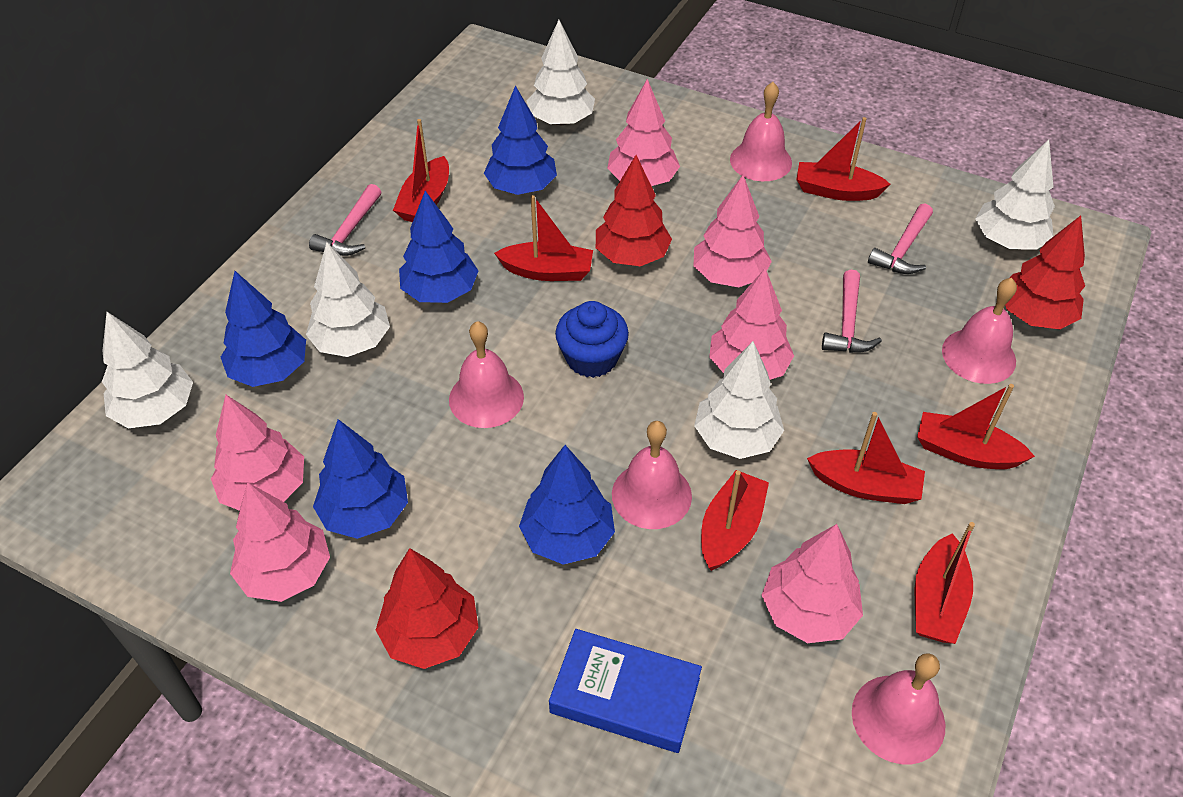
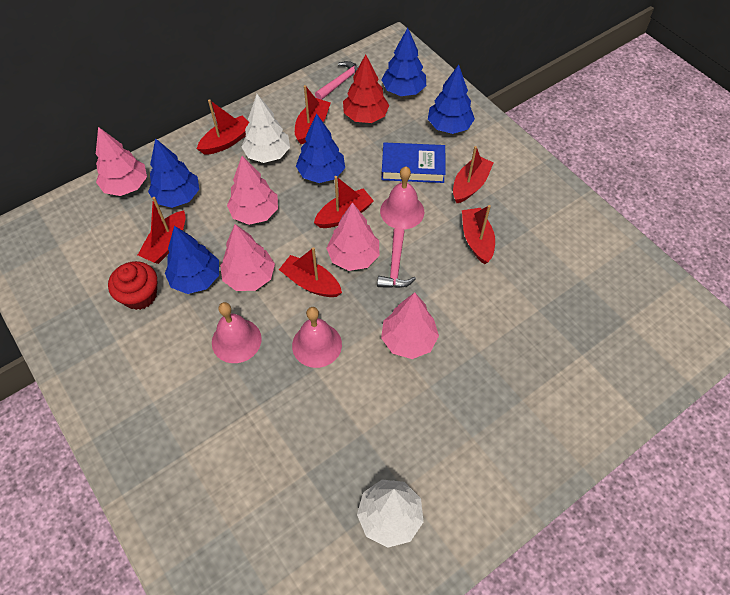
blue cupcake: [555,301,629,378] = 1 -> none = 0
pink bell: [449,321,524,428] [612,421,692,529] [730,82,792,181] [852,653,946,764] [942,278,1017,384] = 5 -> [212,302,262,363] [292,307,342,368] [380,167,424,229] = 3
pink hammer: [309,184,381,256] [822,270,882,353] [868,204,933,274] = 3 -> [315,61,359,100] [377,227,416,288] = 2
pink tree: [211,395,304,511] [230,482,330,602] [607,79,680,186] [694,175,772,288] [709,268,794,380] [762,524,863,643] = 6 -> [96,127,147,196] [220,224,275,291] [227,156,278,225] [326,202,380,271] [381,292,439,359] = 5
red cupcake: none = 0 -> [108,261,157,310] = 1
red tree: [376,548,479,669] [596,155,672,266] [1005,216,1085,329] = 3 -> [343,54,389,123] = 1
white tree: [102,312,193,428] [306,242,390,357] [527,20,595,125] [694,341,784,459] [975,140,1055,250] = 5 -> [242,94,290,163] [357,480,424,548] = 2

